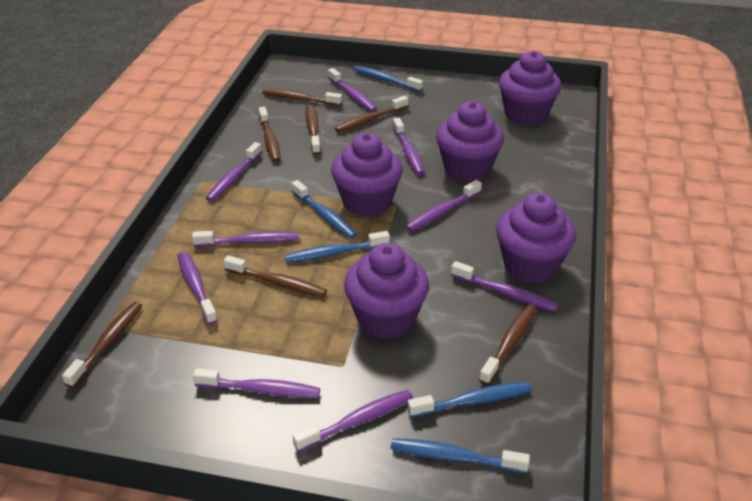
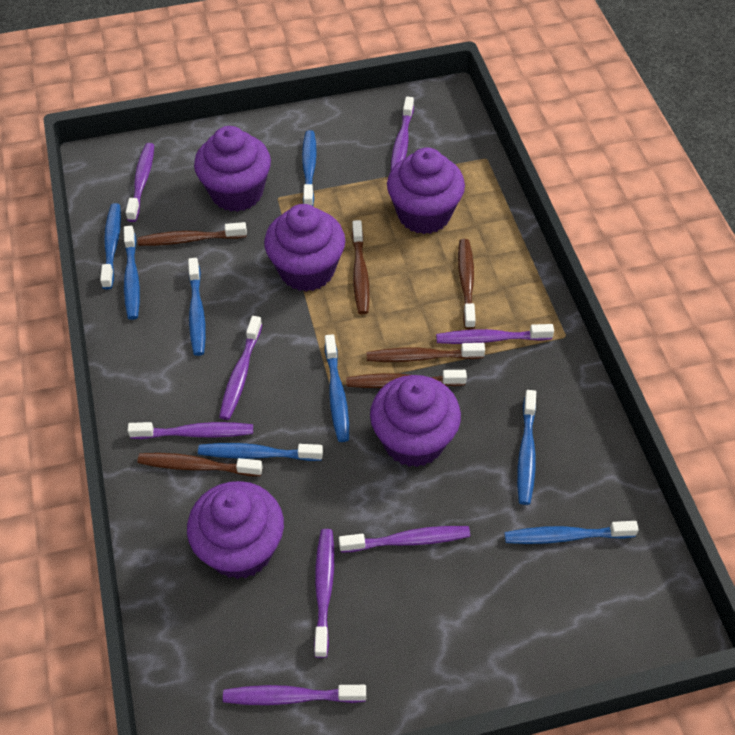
blue toothbrush: [285,231,390,263] [291,180,357,239] [353,66,423,92] [391,438,530,473] [407,382,532,417] = 5 -> [100,203,121,289] [124,226,140,320] [188,258,206,356] [198,443,323,461] [302,130,317,206] [325,334,349,442] [504,521,638,544] [517,390,536,505] = 8
brown toothbrush: [62,302,142,388] [224,255,327,297] [258,107,281,162] [262,89,342,106] [305,105,321,155] [335,96,408,133] [479,304,537,385] = 7 -> [137,453,263,476] [138,222,247,246] [346,370,467,388] [352,220,370,314] [367,343,485,362] [458,239,476,329] = 6
purple toothbrush: [178,252,218,325] [192,231,299,247] [193,368,320,398] [206,142,262,202] [293,390,413,452] [328,68,377,112] [393,118,425,175] [405,180,482,232] [451,261,558,312] = 9 -> [126,143,154,222] [127,422,253,439] [219,316,262,420] [223,685,366,705] [314,529,334,658] [339,526,470,553] [391,97,414,170] [436,324,554,344] = 8

